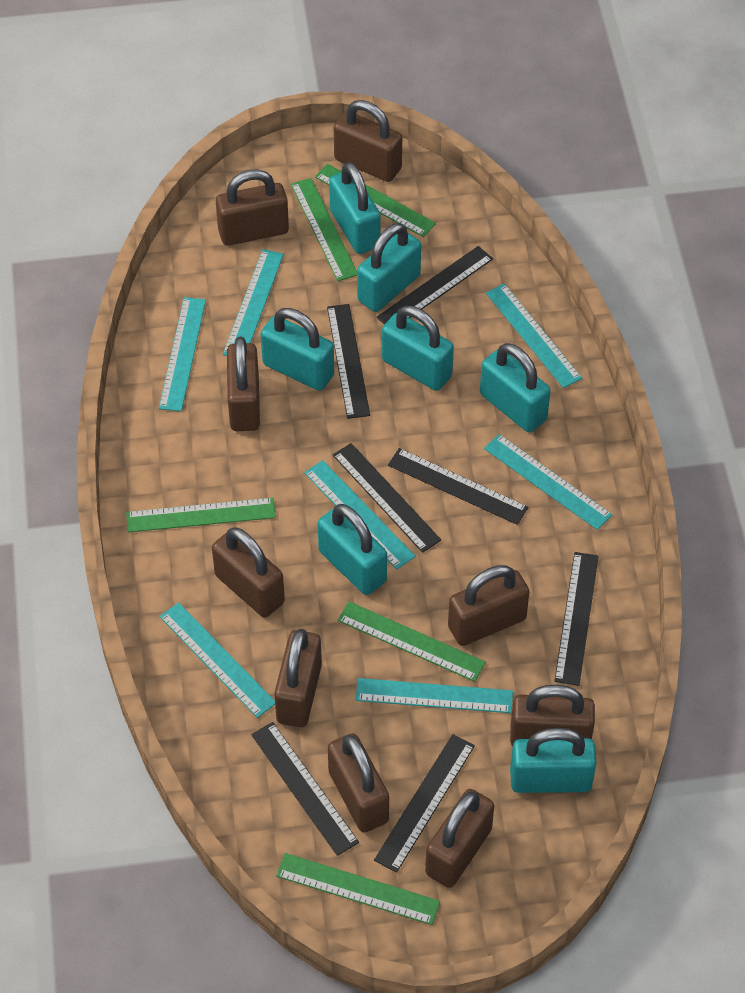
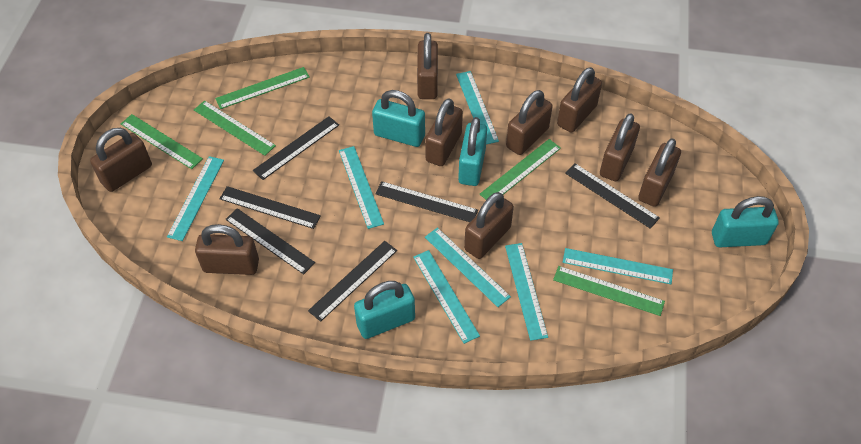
black ruler: [251,722,359,856] [327,304,370,419] [333,443,441,553] [374,734,475,873] [377,246,493,325] [388,448,528,525] [554,552,599,686] = 7 -> [219,186,321,229] [225,208,315,275] [253,116,339,180] [308,241,397,322] [375,181,478,222] [565,163,660,229] = 6
turquoise padlock: [261,308,334,391] [318,504,387,595] [329,162,381,254] [357,223,421,312] [382,306,454,391] [480,343,551,432] [510,728,596,793] = 7 -> [354,281,415,339] [372,90,425,147] [458,117,487,186] [712,196,779,247] = 4

